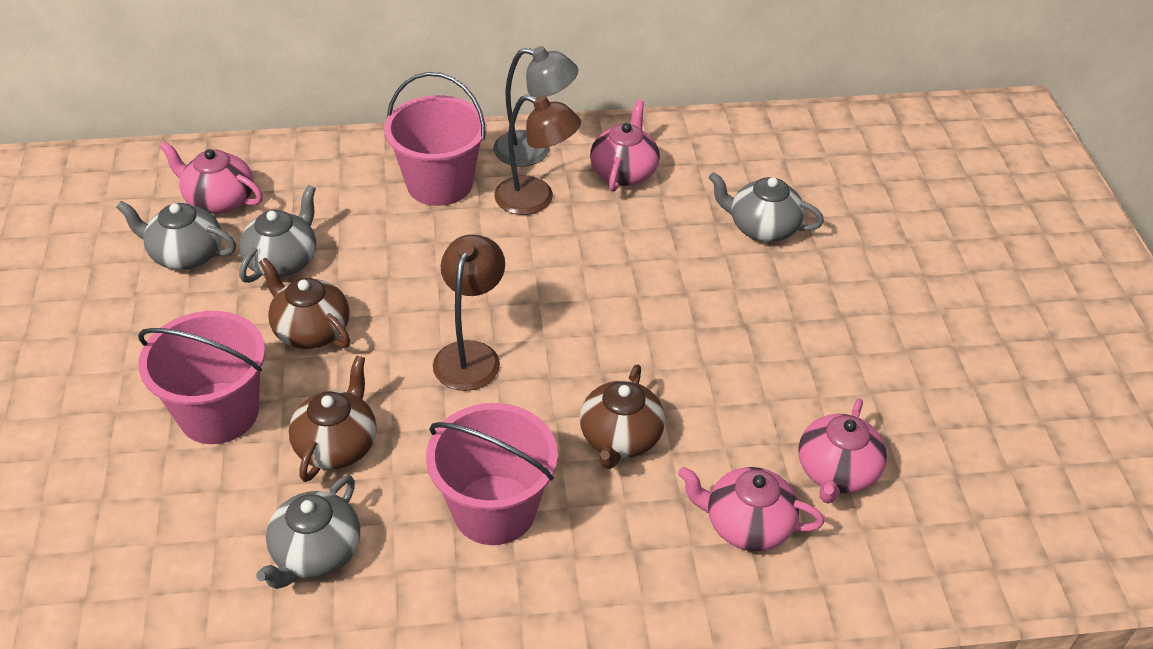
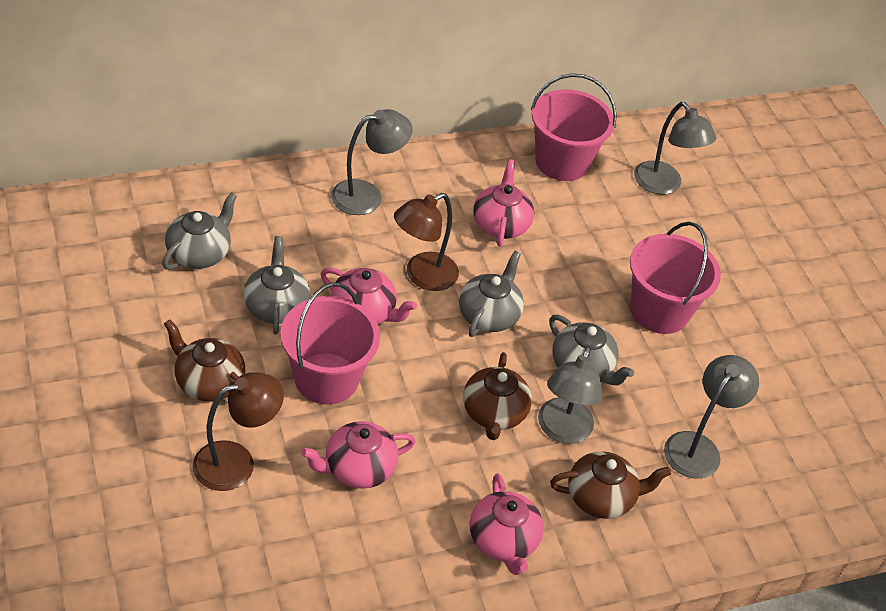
grey lamp: [493,46,578,167] = 1 -> [331,109,413,215] [538,346,602,444] [634,102,716,194] [664,355,759,479] = 4

